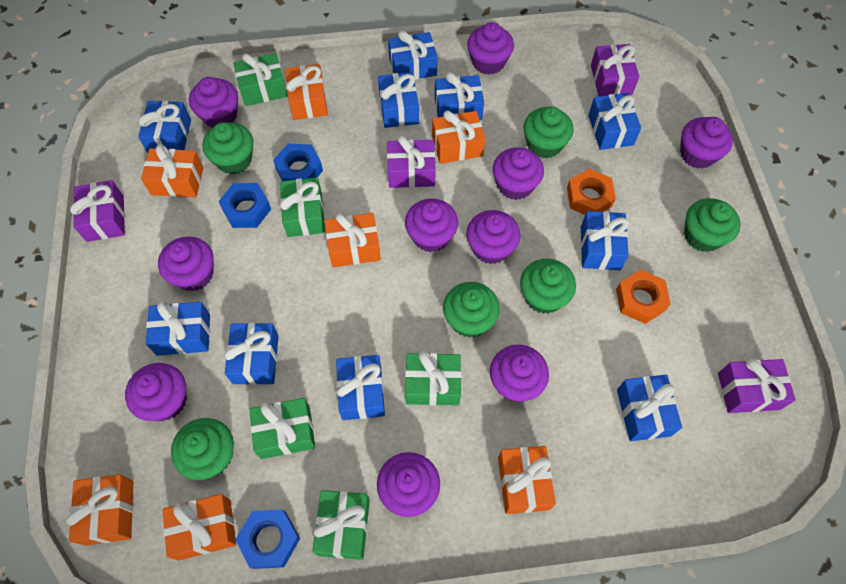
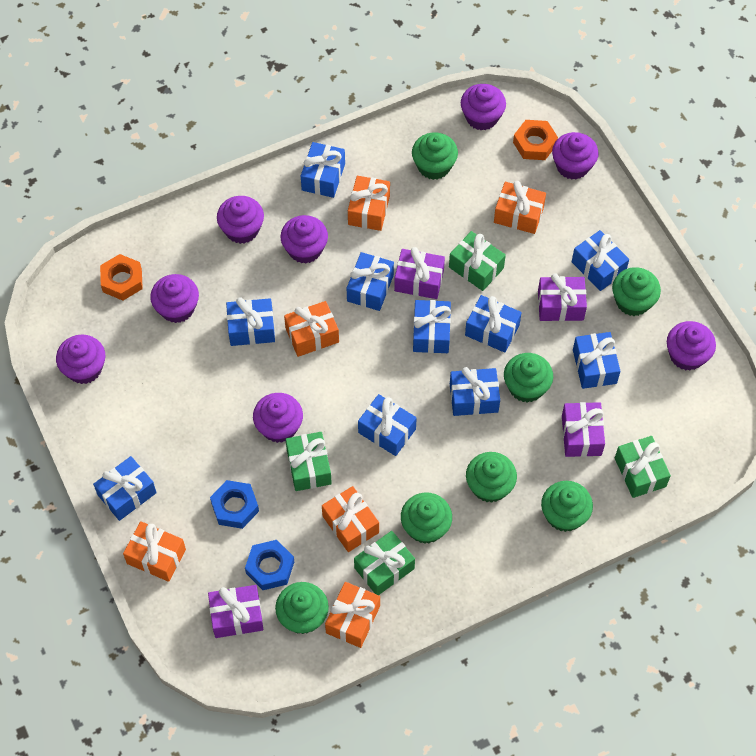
blue nut: [218,183,271,228] [235,509,300,569] [273,144,323,181] = 3 -> [210,480,259,529] [245,540,294,590] = 2
green cupcake: [171,418,234,480] [202,122,254,174] [443,282,500,338] [520,259,576,314] [524,106,574,158] [684,198,741,252] = 6 -> [275,582,329,634] [401,492,452,544] [412,132,458,180] [466,452,517,503] [504,353,553,403] [541,481,593,532] [612,267,661,316] = 7
green gift: [233,53,288,106] [249,398,315,459] [280,177,325,237] [312,490,370,560] [405,351,462,405] = 5 -> [286,432,332,491] [354,531,415,595] [449,231,506,291] [615,436,671,498] = 4
orange gift: [66,474,133,546] [141,144,203,198] [162,494,236,560] [285,64,328,120] [325,213,381,267] [432,110,485,164] [498,446,556,514] = 7 -> [123,521,186,582] [284,301,339,357] [322,486,379,552] [325,582,380,648] [348,176,390,231] [494,181,546,234] = 6
purple cupcake: [125,363,187,421] [158,237,214,291] [189,77,238,128] [377,452,440,517] [405,199,458,252] [466,210,520,264] [467,22,514,75] [490,345,549,402] [493,147,544,200] [680,117,733,169] = 10 -> [56,334,105,384] [150,274,199,323] [217,196,264,244] [253,393,303,443] [280,215,328,264] [461,84,506,131] [552,132,598,180] [667,321,716,371] = 8

